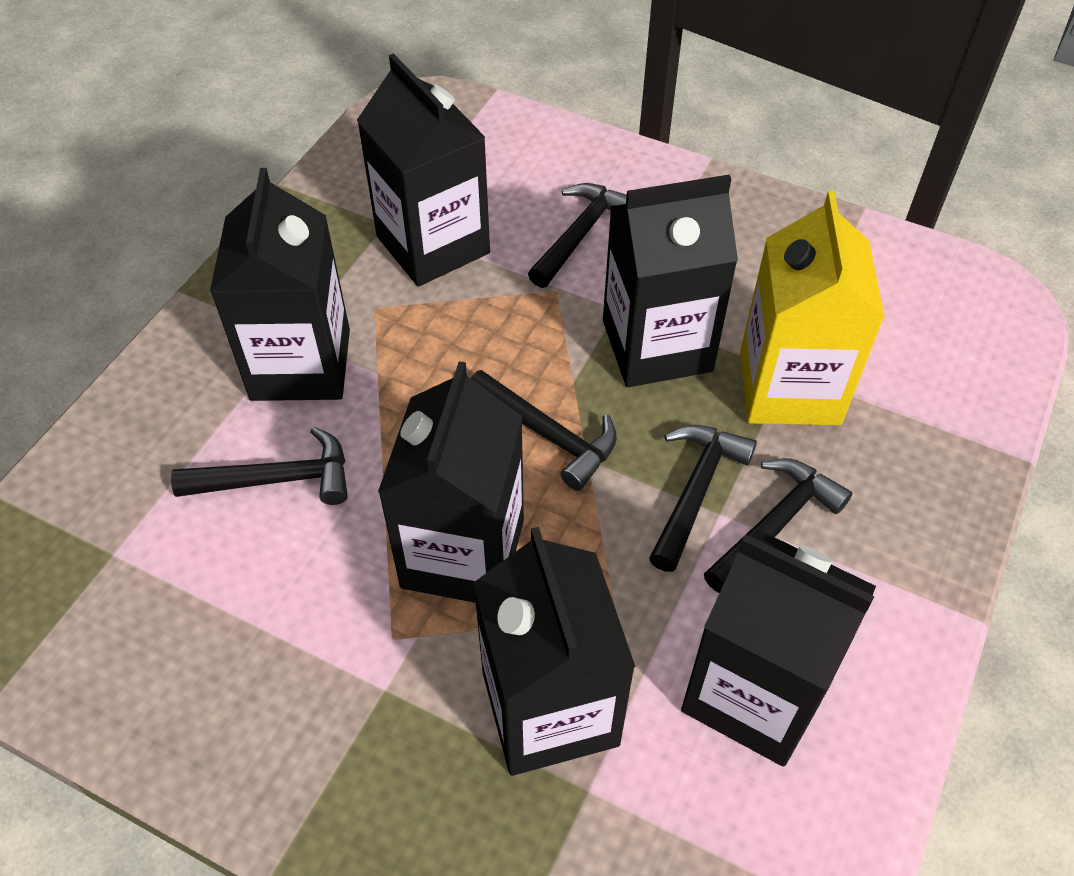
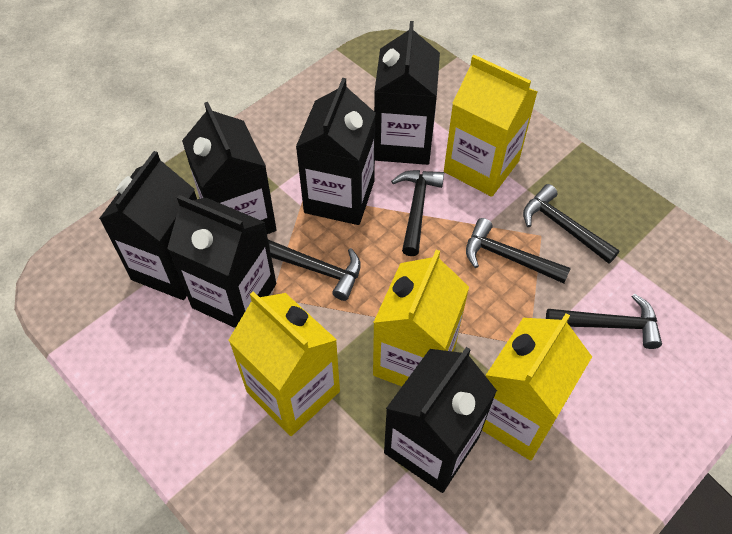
yellow carton: [740,191,885,425] = 1 -> [229,291,340,436] [373,250,469,386] [444,55,537,197] [482,313,592,461] = 4

